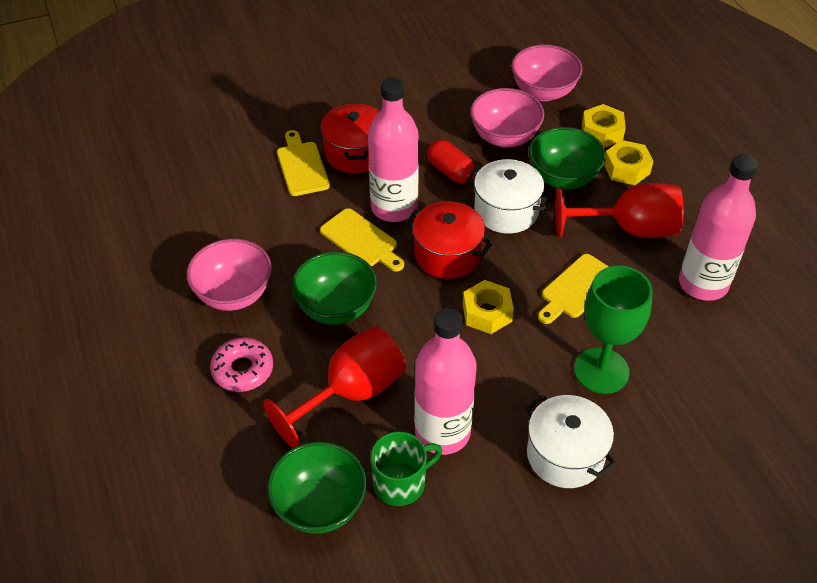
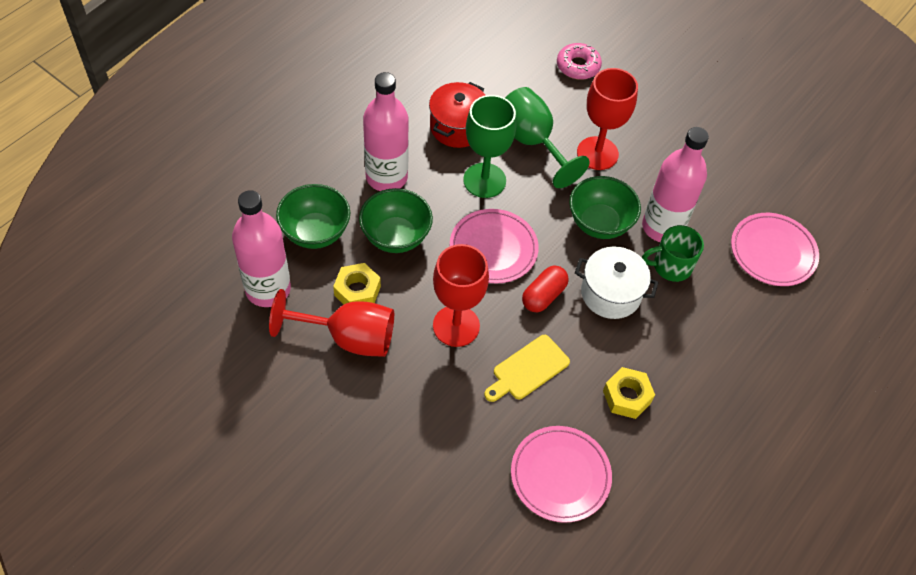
green goblet: [574,266,653,394] = 1 -> [463,95,516,198] [505,87,590,188] = 2
pink bowl: [186,239,272,311] [470,88,544,148] [511,44,583,101] = 3 -> none = 0
pink plate: none = 0 -> [450,209,539,284] [511,426,612,523] [731,213,819,286] = 3
red goblet: [263,326,406,448] [555,183,684,238] = 2 -> [269,289,394,357] [433,244,489,347] [577,68,638,170] = 3
red pot: [320,102,380,173] [405,201,493,279] = 2 -> [429,82,485,148] = 1
white pot: [466,159,552,234] [525,395,617,488] = 2 -> [575,246,659,319] = 1
yellow cutting board: [277,130,330,196] [320,208,404,272] [538,254,609,324] = 3 -> [484,335,570,402] = 1
yellow nut: [463,280,514,334] [582,104,626,148] [604,140,654,185] = 3 -> [333,263,381,305] [603,367,655,419] = 2

